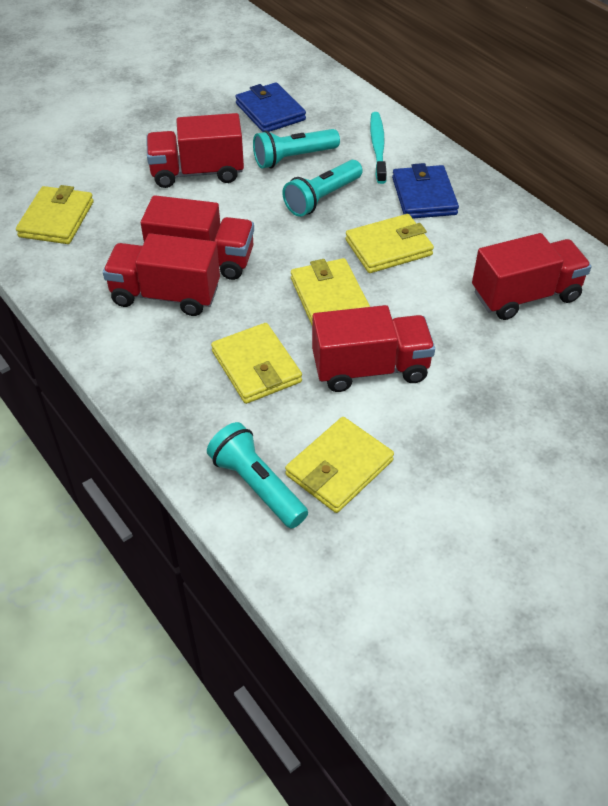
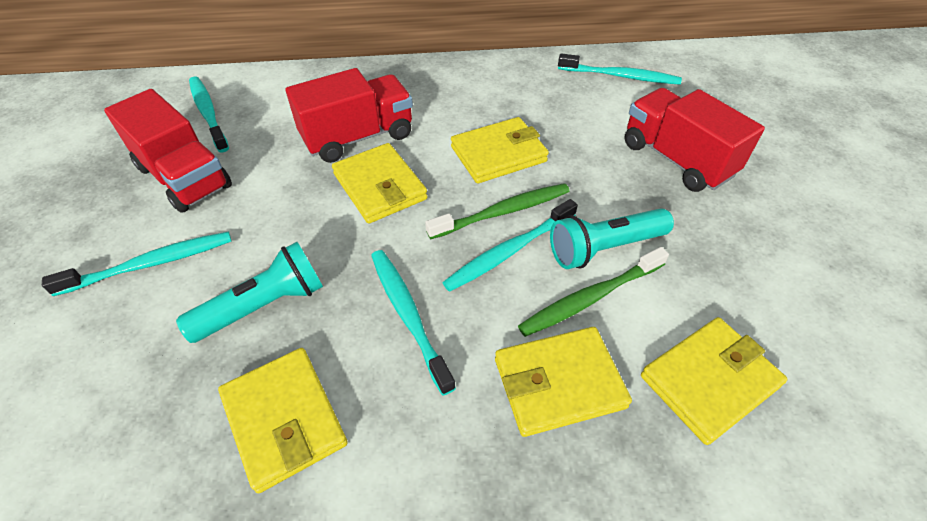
blue wallet: [235,82,306,132] [392,163,459,219] = 2 -> none = 0
green toothbrush: none = 0 -> [425,183,570,239] [518,247,669,337] = 2
red truck: [103,233,220,316] [141,195,254,280] [146,113,244,188] [312,305,435,392] [472,233,591,320] = 5 -> [104,89,232,213] [286,68,413,163] [624,88,765,192] = 3
turquoise flashlight: [207,422,308,529] [253,129,340,168] [283,160,363,217] = 3 -> [176,242,323,343] [550,208,674,269] = 2
turquoise toothbrush: [370,112,387,184] = 1 -> [42,231,232,296] [189,76,229,152] [371,250,456,395] [442,199,578,292] [558,53,682,85] = 5

